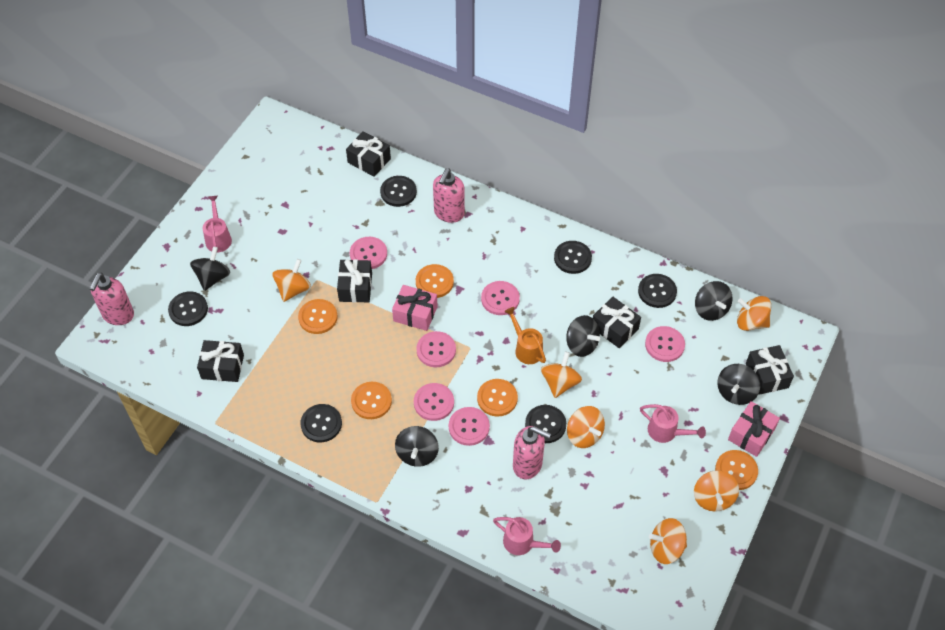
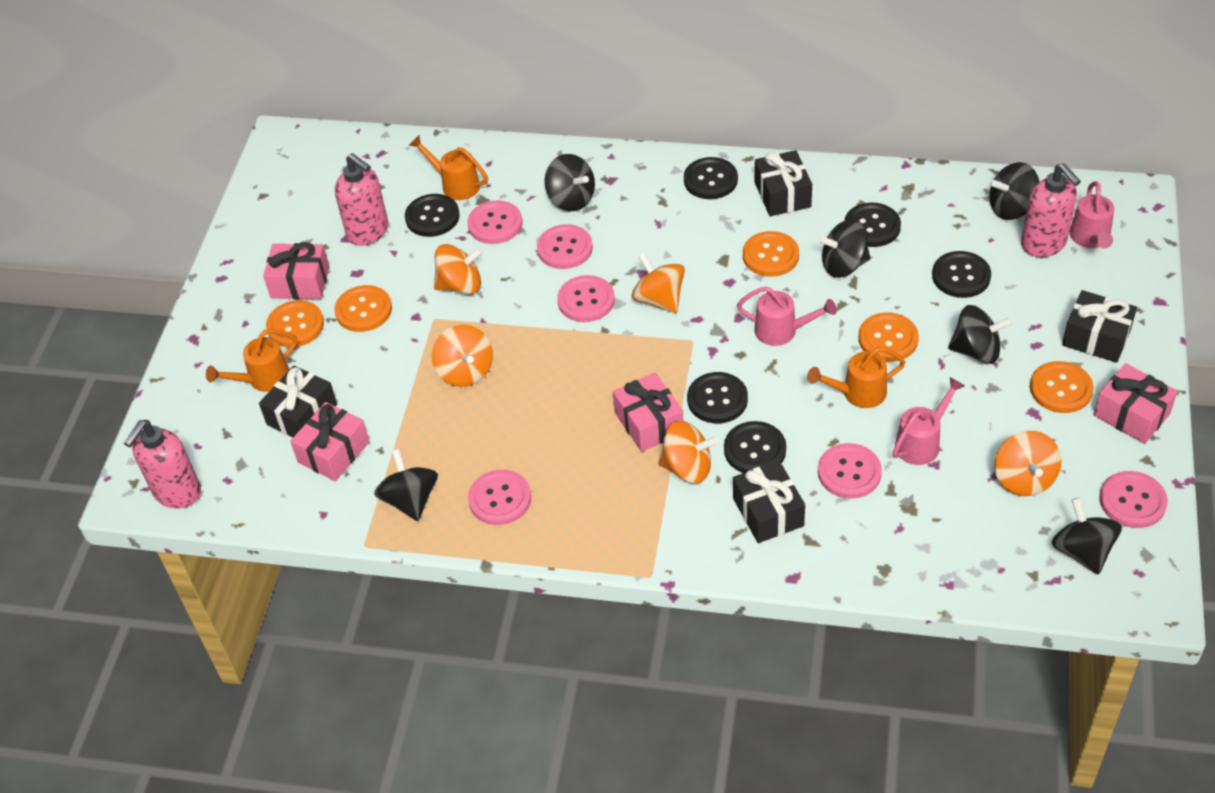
black gift: [197,340,244,382] [337,259,372,303] [346,131,391,177] [593,297,641,348] [746,345,794,395] = 5 -> [259,365,337,438] [733,460,805,543] [755,150,812,216] [1062,290,1137,363] = 4
black spinning top: [190,246,230,291] [395,426,439,467] [566,315,600,357] [695,281,733,321] [717,364,760,405] = 5 -> [374,449,438,521] [544,154,595,211] [818,220,870,278] [948,305,1012,364] [989,162,1039,220] [1052,498,1122,575] = 6
orange spinning top: [272,259,311,302] [541,351,582,398] [567,406,605,448] [649,518,687,564] [694,470,739,512] [737,296,771,331] = 6 -> [432,325,493,387] [434,244,483,295] [632,253,685,313] [658,421,718,483] [994,431,1062,496] = 5
orange watering can: [504,307,546,364] = 1 -> [206,329,297,392] [409,135,488,200] [807,347,905,408] = 3
pink gift: [392,285,438,331] [728,401,780,457] = 2 -> [263,242,329,299] [290,402,370,481] [613,372,683,452] [1094,363,1178,444] = 4

